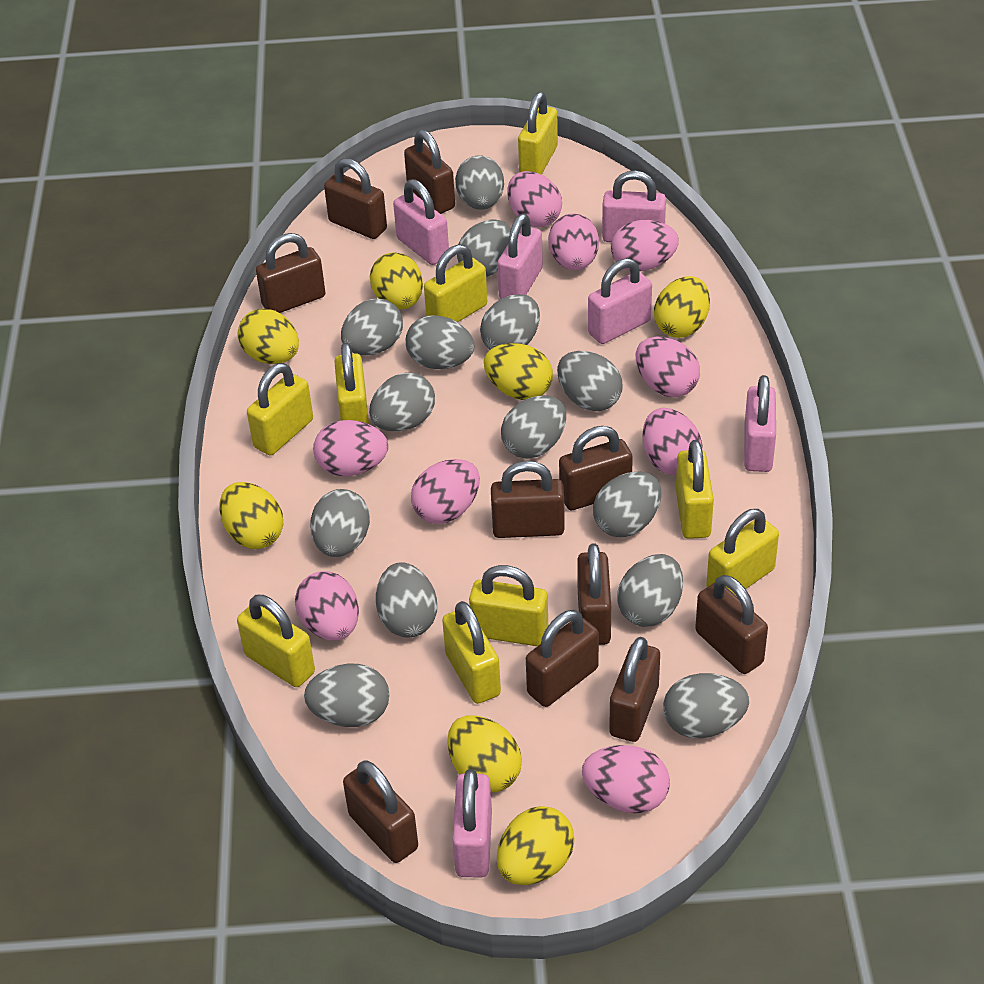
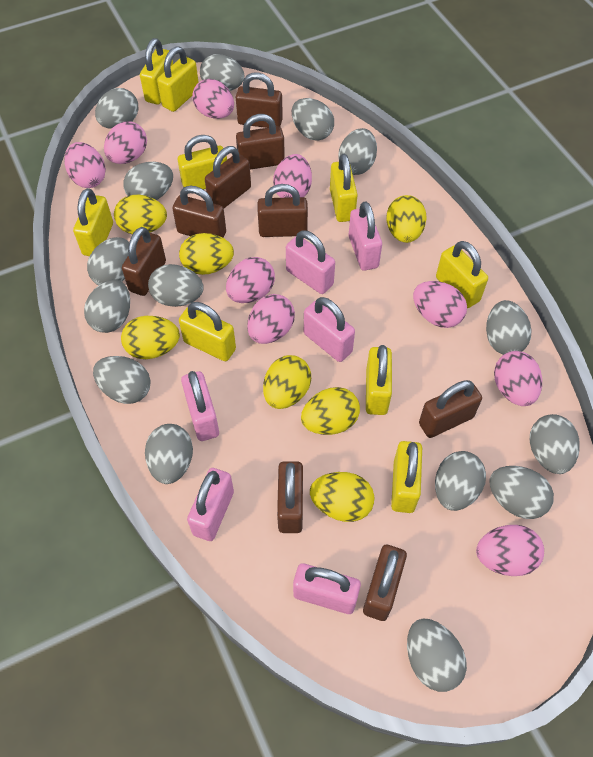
brown padlock: [256,233,326,313] [324,158,387,239] [343,760,418,863] [404,129,455,214] [491,461,565,538] [526,610,599,707] [559,426,633,510] [577,543,611,645] [609,637,660,742] [695,575,768,674] = 10 -> [122,227,166,296] [172,186,226,238] [205,146,251,208] [236,72,283,128] [236,114,285,170] [257,184,308,237] [277,461,303,533] [363,545,407,621] [419,380,482,438] = 9
grey egg: [304,664,390,727] [310,489,370,557] [341,299,403,355] [369,373,435,432] [376,562,437,637] [406,315,474,369] [455,155,504,210] [457,220,511,277] [480,294,540,350] [501,395,566,459] [557,351,623,411] [593,472,661,537] [617,554,683,627] [663,673,749,738] = 14 -> [84,280,130,333] [87,237,129,285] [93,356,151,404] [95,88,139,129] [123,162,173,200] [145,424,193,484] [148,264,204,307] [200,54,245,91] [292,98,334,141] [338,128,377,175] [407,618,467,692] [435,451,486,511] [486,300,531,355] [489,466,554,519] [530,414,580,474] = 15

